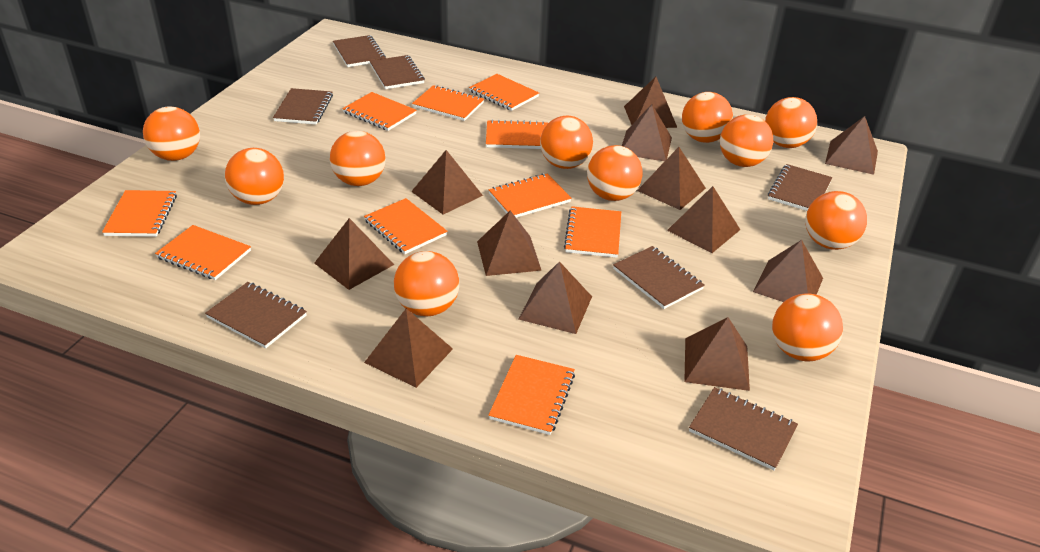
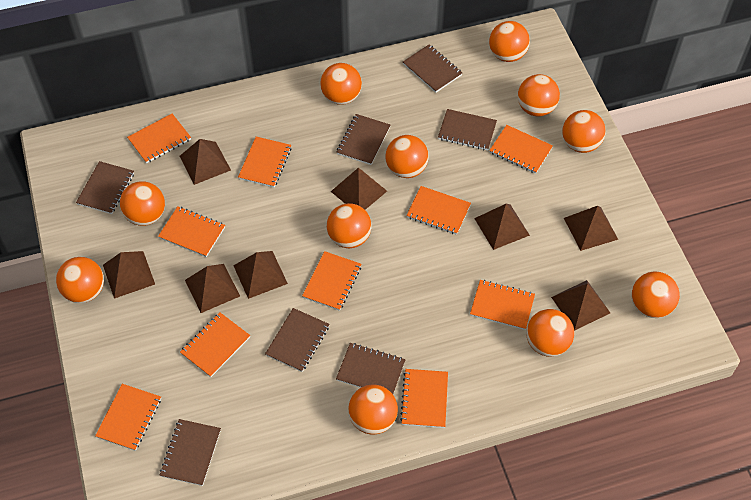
brown pyramid: [314,218,394,290] [364,309,453,388] [411,150,483,214] [477,211,542,276] [518,261,592,334] [622,104,672,161] [624,77,677,128] [637,147,706,210] [667,186,740,253] [684,317,750,391] [753,240,823,302] [825,116,878,175] = 12 -> [103,251,155,299] [180,139,231,185] [185,264,240,313] [233,251,288,299] [331,167,387,210] [474,204,530,250] [551,280,610,331] [564,206,618,251] = 8

